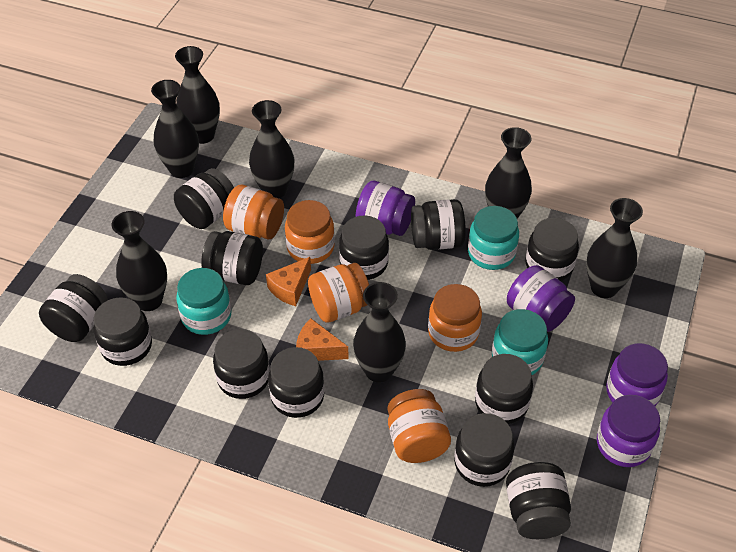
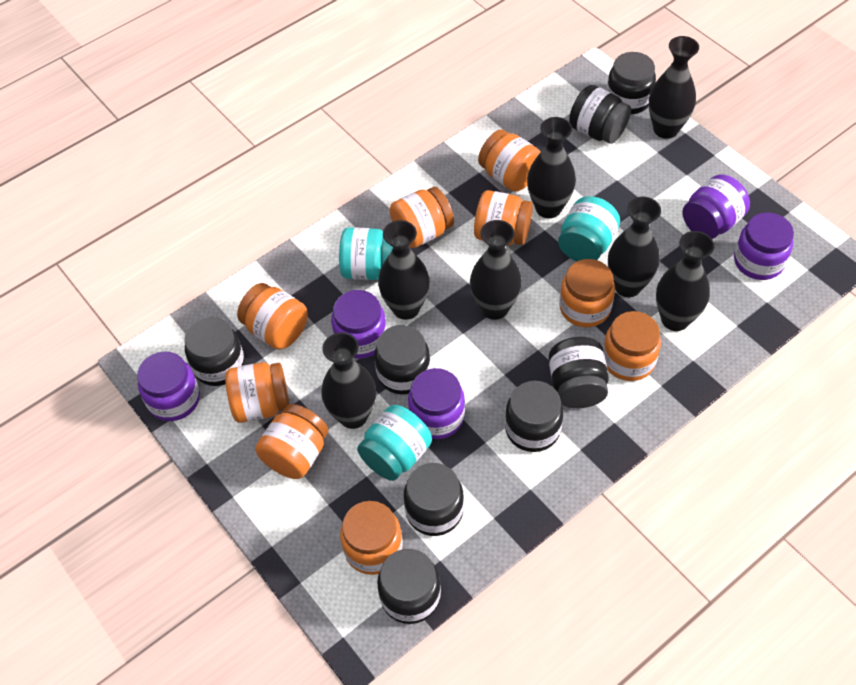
black jar: [39,274,108,342] [93,297,152,366] [174,168,234,229] [201,231,263,285] [213,329,270,399] [268,347,324,418] [339,216,389,280] [411,199,466,250] [454,413,514,487] [475,354,533,424] [506,462,571,539] [525,218,579,281] = 12 -> [184,317,245,386] [374,325,431,395] [377,549,441,624] [404,463,464,536] [505,381,563,452] [548,337,609,408] [569,85,631,144] [607,52,656,114] = 8
orange cheese: [266,257,311,306] [296,319,349,361] = 2 -> none = 0
orange jar: [223,185,284,240] [285,200,335,264] [308,263,369,323] [388,389,451,463] [428,284,482,352] = 5 -> [225,362,289,423] [237,283,308,349] [255,404,329,479] [340,501,403,575] [390,187,454,248] [474,190,533,245] [478,130,541,191] [559,259,615,327] [603,311,661,381] = 9
purple jar: [356,181,415,236] [507,265,575,332] [597,395,660,467] [606,343,668,406] = 4 -> [137,351,200,421] [331,290,387,359] [408,368,465,439] [682,174,750,239] [734,212,794,280] = 5

